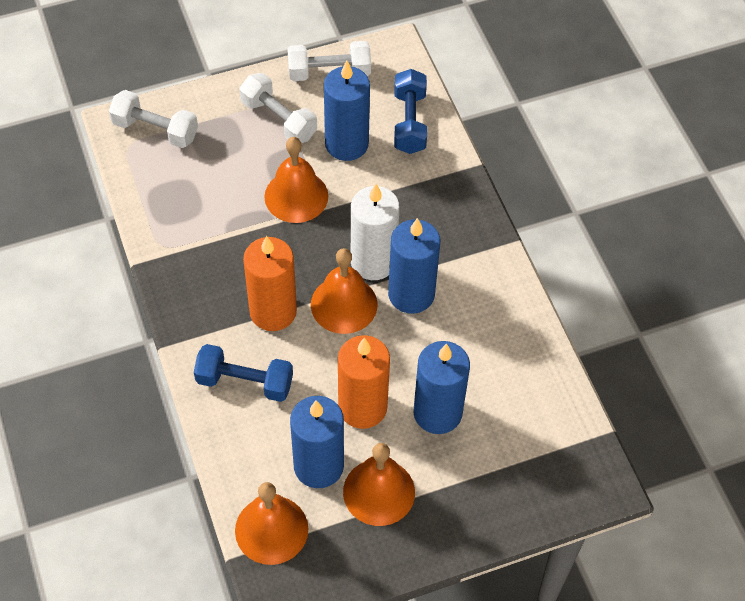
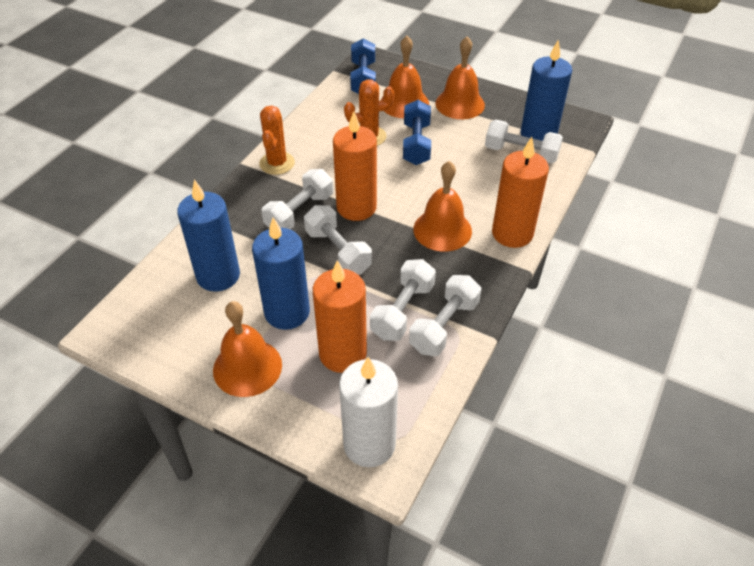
blue candle: [290,396,344,488] [324,60,370,161] [388,218,440,314] [413,341,470,434] = 4 -> [177,179,240,292] [252,217,310,330] [520,40,572,141] = 3
orange cactus: none = 0 -> [259,105,295,175] [344,79,394,146] = 2
orange candle: [243,236,297,331] [338,335,390,429] = 2 -> [313,260,367,373] [333,111,377,221] [492,137,549,248] = 3
white dumbbell: [109,90,198,148] [239,73,317,143] [287,41,371,81] = 3 -> [261,169,333,230] [304,205,372,275] [370,259,436,341] [409,275,481,356] [485,120,563,163] = 5

